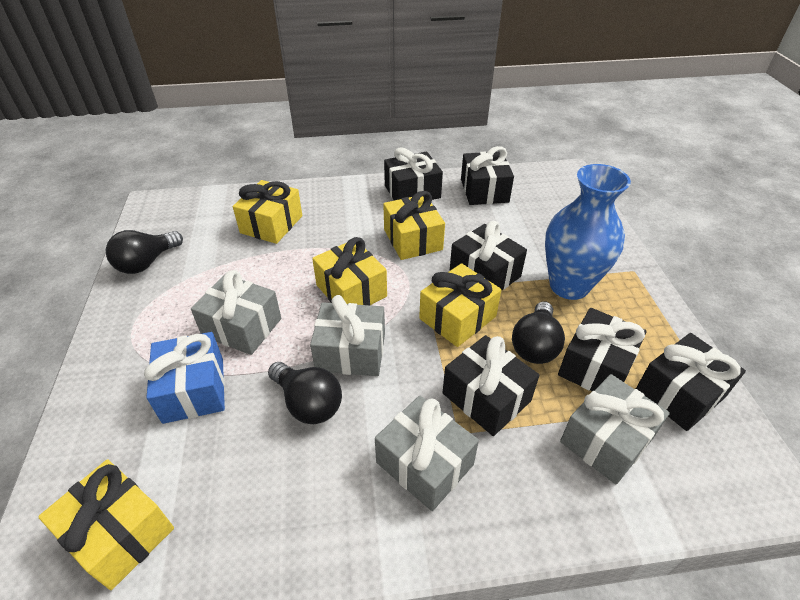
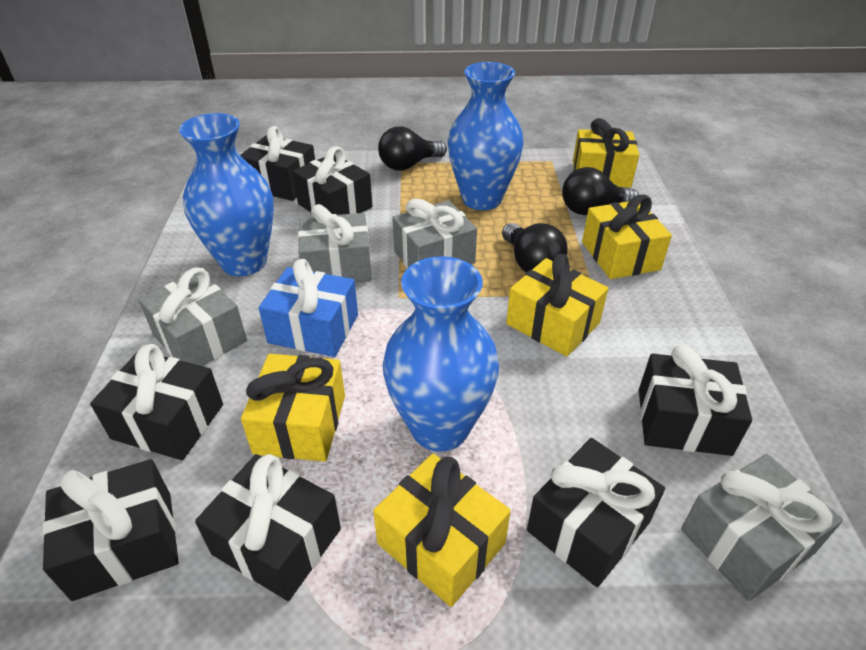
black gift: [384,147,443,201] [443,335,539,436] [450,221,527,291] [461,146,514,205] [558,308,647,391] [636,333,746,431] = 6 -> [42,459,179,601] [90,344,223,460] [195,454,341,601] [240,126,315,201] [293,146,372,215] [527,438,665,587] [639,345,752,456] = 7
blue vase: [545,164,631,300] = 1 -> [179,113,274,276] [383,256,499,452] [448,62,524,210] = 3

